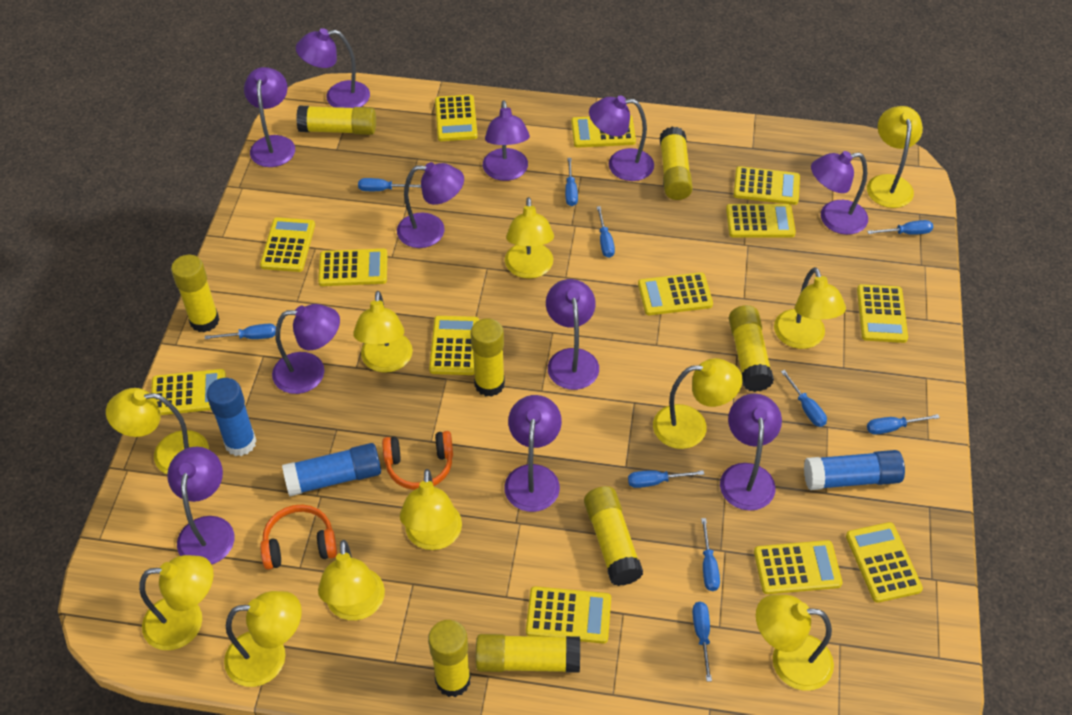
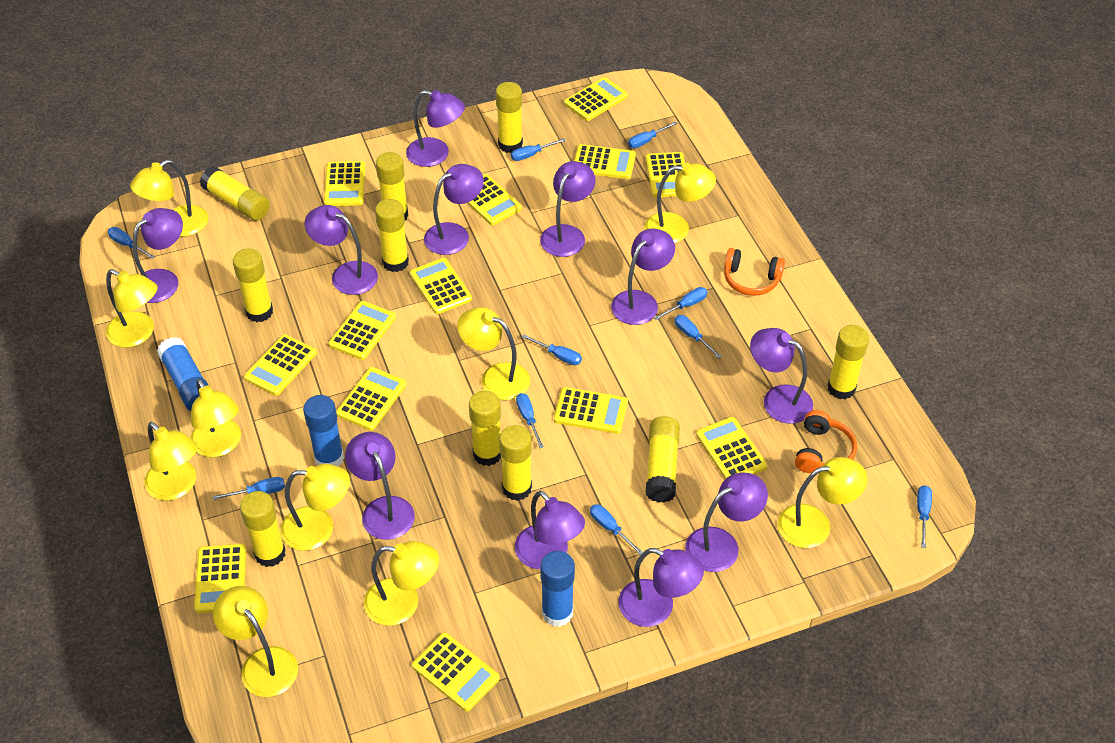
yellow glue stick: [171,255,220,332] [296,106,376,135] [428,620,471,697] [471,318,505,397] [476,634,580,673] [584,486,643,586] [660,127,693,200] [729,305,774,392] = 8 -> [200,166,270,221] [233,248,273,322] [240,491,286,567] [375,199,409,272] [376,152,408,220] [469,391,501,466] [496,82,523,153] [499,425,532,501] [646,416,680,503] [827,325,869,399] = 10
yellow lamp: [106,388,209,474] [139,555,214,650] [224,591,302,687] [318,540,385,620] [353,291,413,373] [400,469,462,550] [505,197,554,279] [653,358,743,449] [756,594,834,691] [774,267,846,349] [867,106,923,208] = 11 -> [106,269,158,348] [130,160,209,237] [144,422,198,501] [190,379,241,457] [213,586,298,697] [280,464,350,551] [364,541,439,626] [457,307,530,400] [644,163,716,243] [777,457,867,548] = 10

